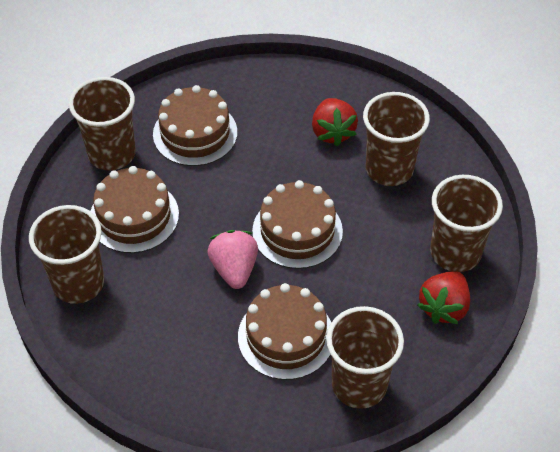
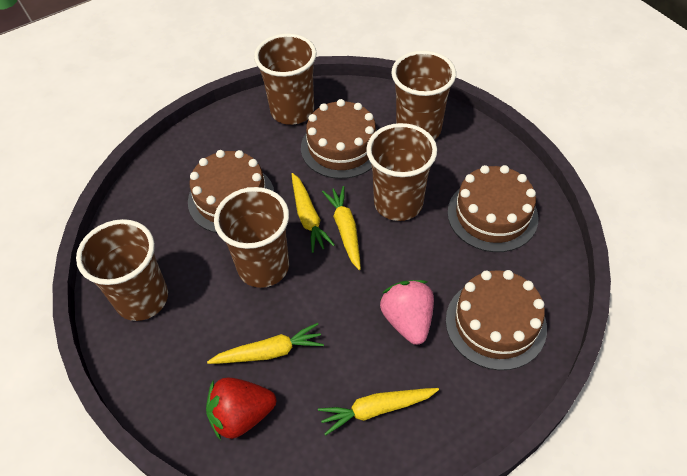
red strawberry: [312,98,358,146] [417,271,470,324] = 2 -> [206,378,276,440] = 1
yellow carrot: none = 0 -> [207,323,324,364] [292,173,335,253] [318,388,439,436] [322,186,361,270] = 4

